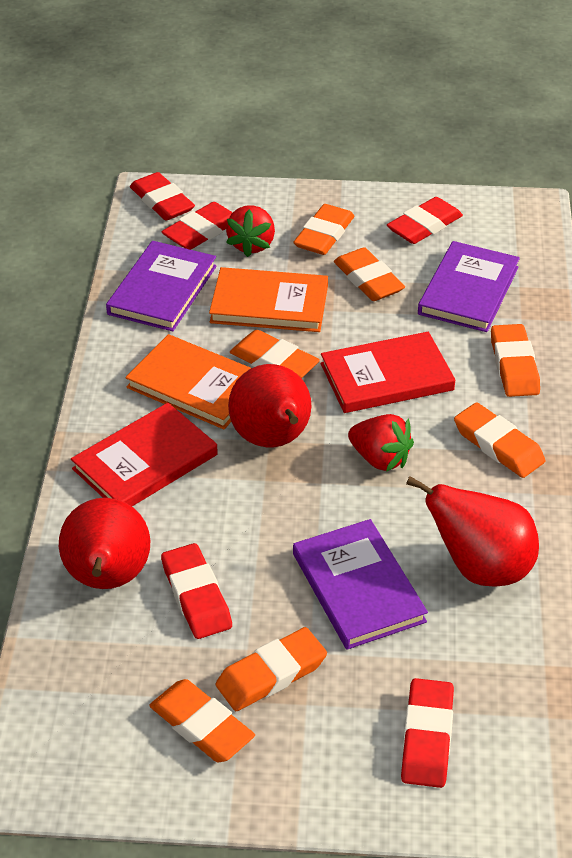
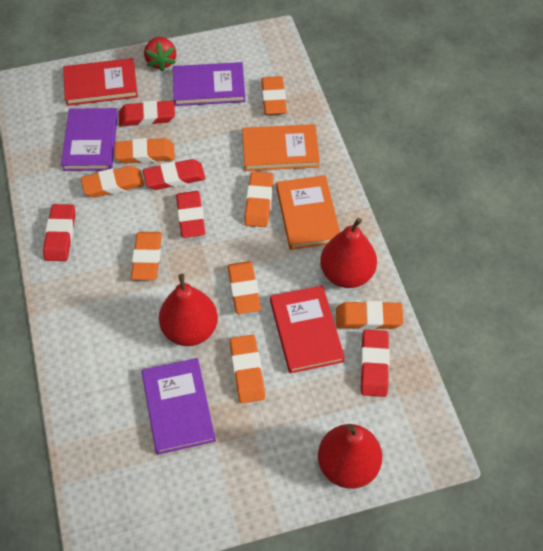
orange eraser: [149,679,255,762] [215,627,327,711] [230,330,320,378] [294,204,354,255] [334,247,405,301] [454,402,545,478] [491,324,540,397] = 7 -> [81,166,144,198] [115,138,175,164] [131,232,162,280] [227,261,261,314] [230,335,265,403] [244,172,273,227] [261,76,287,115] [336,301,404,330] = 8
red strawberry: [226,205,275,257] [348,414,414,472] = 2 -> [144,37,176,72] = 1

